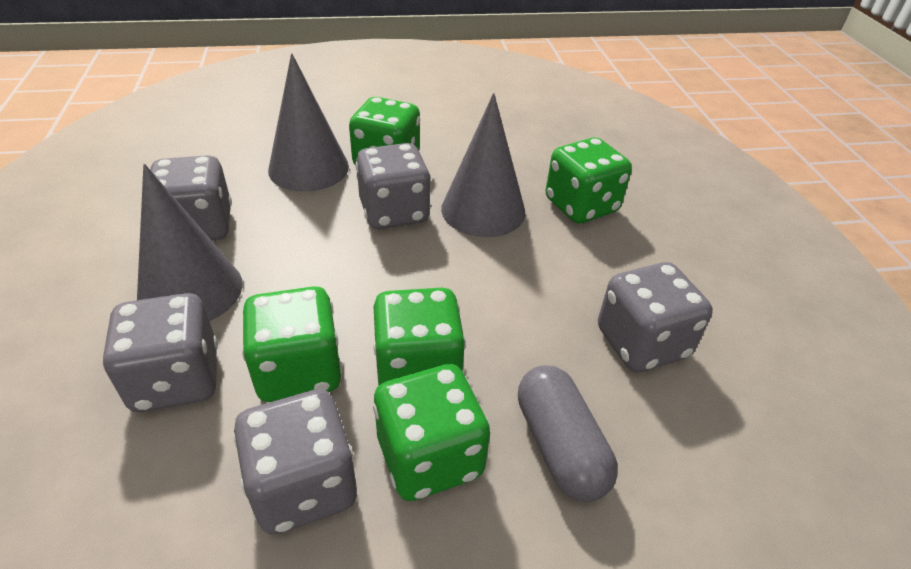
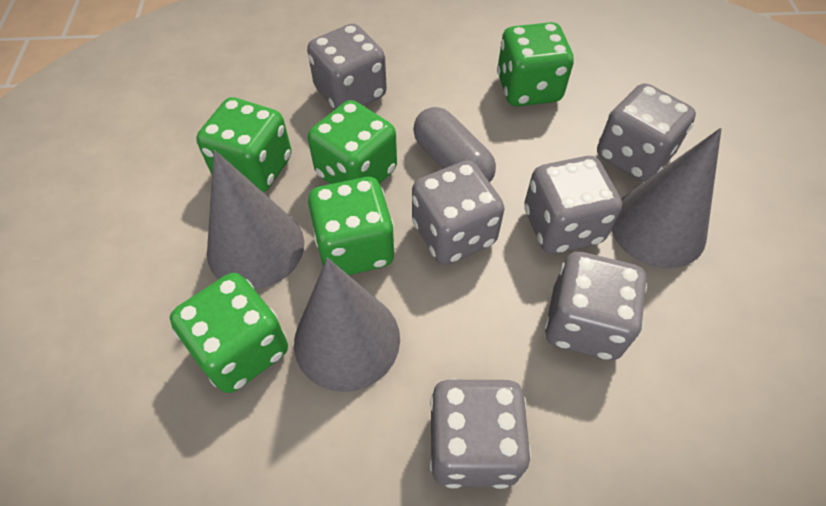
grey dice: [102,293,218,412] [150,155,232,240] [233,389,357,534] [356,143,431,229] [598,262,713,372] = 5 -> [307,23,387,110] [412,160,505,265] [430,379,531,489] [524,156,622,254] [545,252,647,360] [597,83,696,182] = 6

